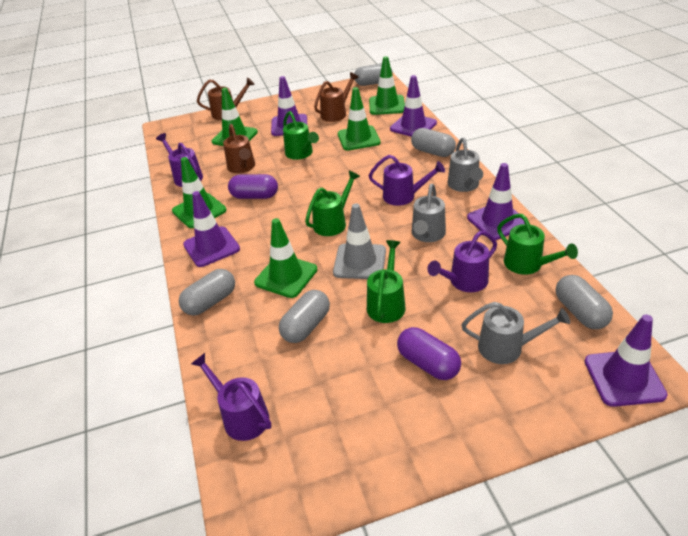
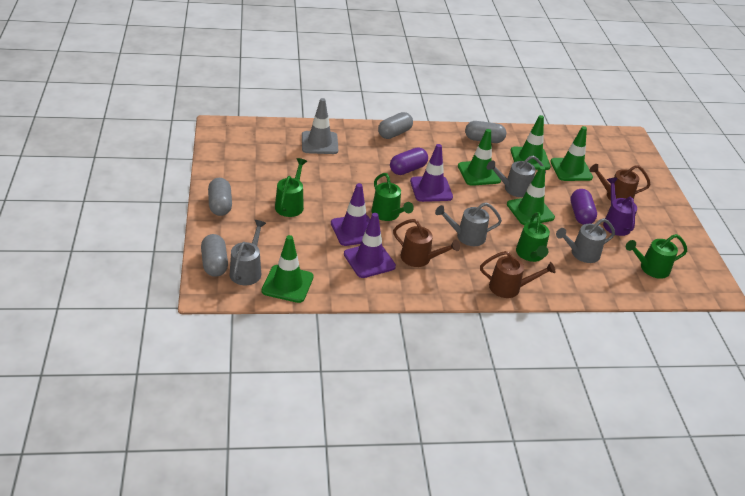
grey capsule: [179,269,235,316] [279,290,330,343] [354,64,393,86] [411,128,456,157] [556,275,613,329] = 5 -> [201,234,228,277] [208,178,232,216] [378,112,413,139] [465,121,506,143] = 4
grey watering can: [412,183,446,242] [448,138,483,192] [461,302,570,364] = 3 -> [230,220,266,285] [435,202,502,246] [487,156,546,197] [556,218,615,263] = 4
purple traffic cone: [183,191,240,267] [271,76,307,136] [390,75,437,137] [467,163,525,240] [584,314,668,407] = 5 -> [331,183,370,246] [344,213,396,278] [410,144,453,202] = 3
purple watering can: [156,133,203,187] [191,353,271,441] [369,155,445,206] [427,231,497,292] = 4 -> [603,178,637,236] = 1

